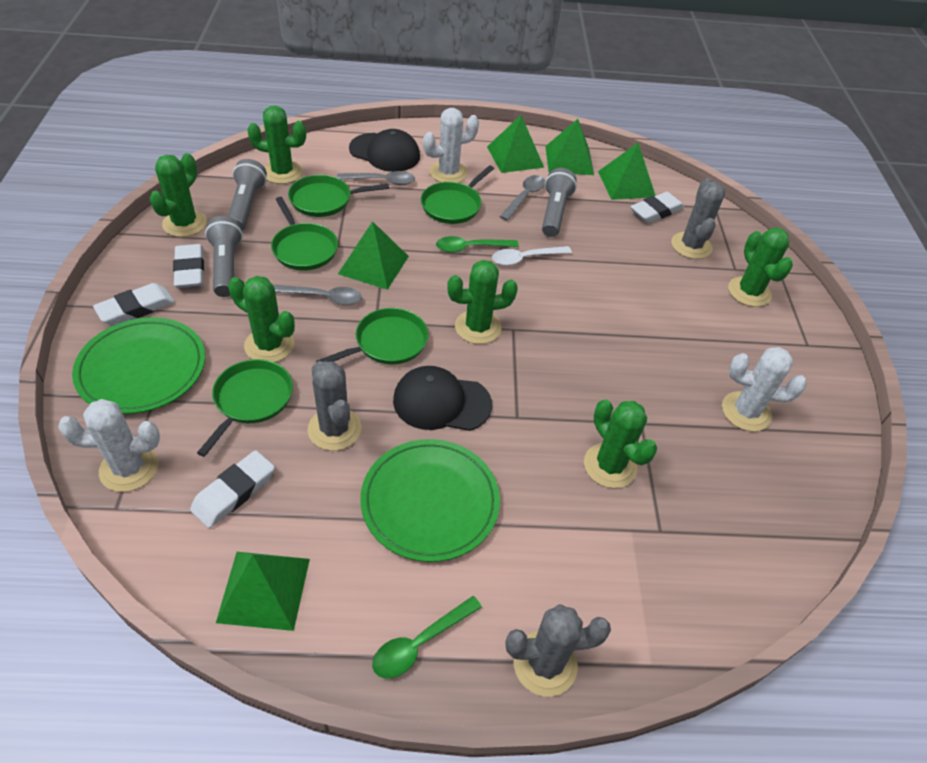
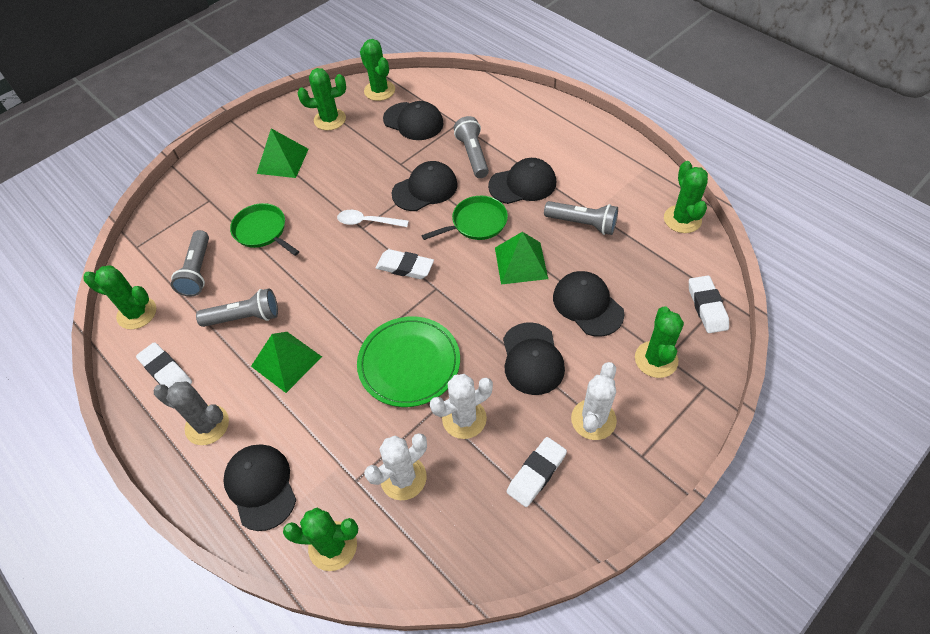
black cap: [349,129,420,172] [393,366,492,431] = 2 -> [223,445,296,531] [383,101,444,140] [392,161,458,211] [488,158,556,204] [503,322,565,395] [553,271,624,337] = 6
green pan: [197,359,293,457] [271,197,338,270] [288,175,389,217] [316,308,428,365] [421,165,494,224] = 5 -> [230,203,299,256] [421,196,508,240] = 2
green plate: [72,317,205,414] [360,439,500,562] = 2 -> [357,316,460,407] = 1
green pyramid: [216,552,310,631] [338,221,409,290] [487,115,544,173] [545,119,594,175] [598,143,655,200] = 5 -> [251,332,322,393] [257,128,309,178] [495,232,548,285] = 3
green spoon: [372,596,482,678] [436,236,519,253] = 2 -> none = 0
grey cactus: [308,361,361,451] [505,604,611,697] [671,178,725,259] = 3 -> [154,381,229,445] = 1
grey flashlight: [205,216,243,297] [228,159,267,231] [542,168,577,237] = 3 -> [171,230,209,296] [196,289,278,327] [454,116,489,178] [544,201,618,235] = 4
grey spoon: [273,285,361,305] [337,171,415,185] [500,175,545,221] = 3 -> none = 0

